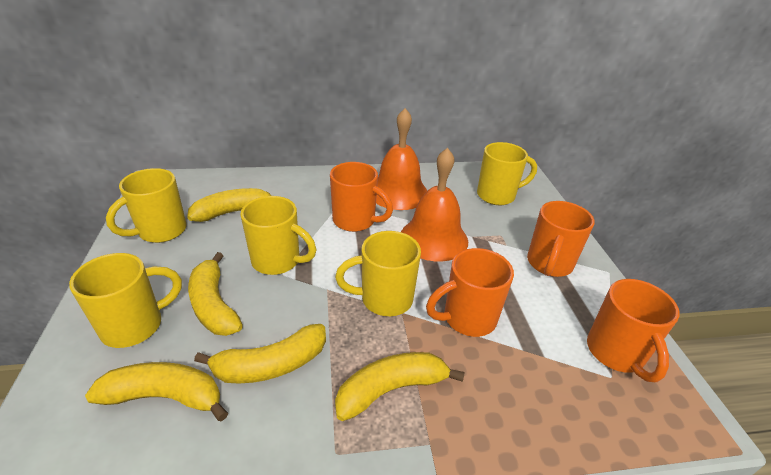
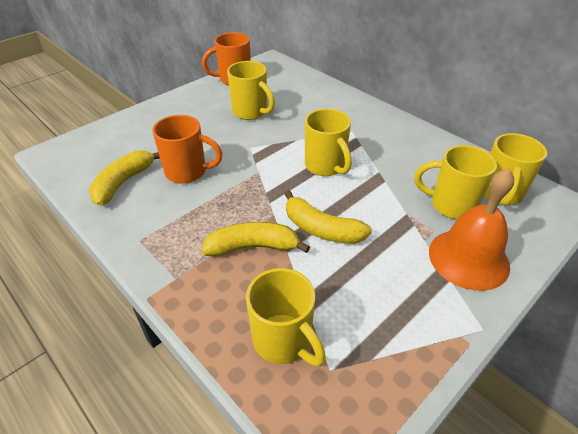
orange bell: [376,108,427,210] [401,148,468,262] = 2 -> [429,168,514,291] = 1
orange mug: [330,162,393,232] [426,248,514,337] [527,201,595,277] [587,279,680,382] = 4 -> [152,115,223,184] [202,32,251,85] = 2
yellow banana: [85,362,228,422] [187,188,271,222] [188,252,243,336] [194,324,326,384] [335,352,465,421] = 5 -> [89,150,160,206] [201,222,310,257] [284,190,372,244] = 3

